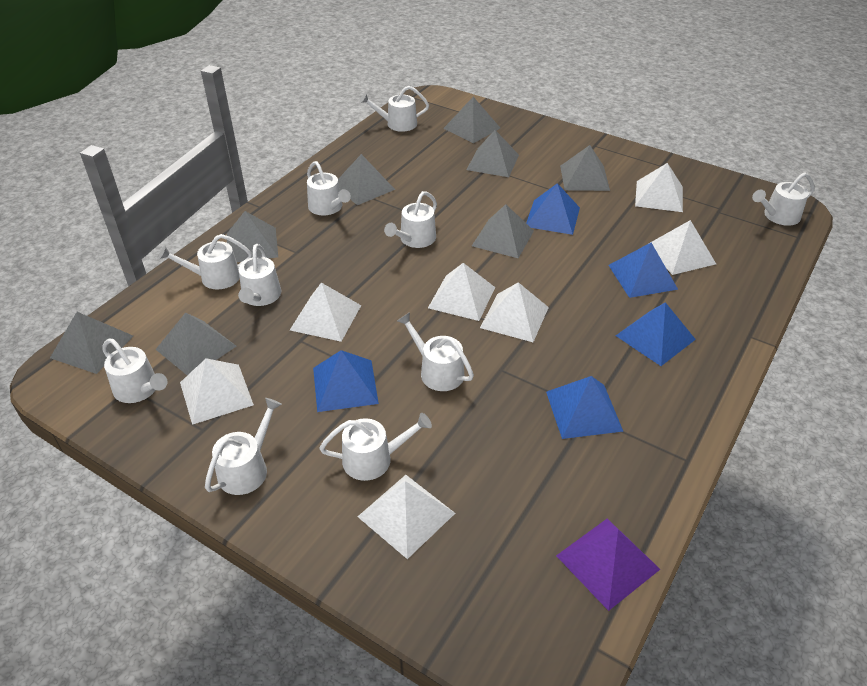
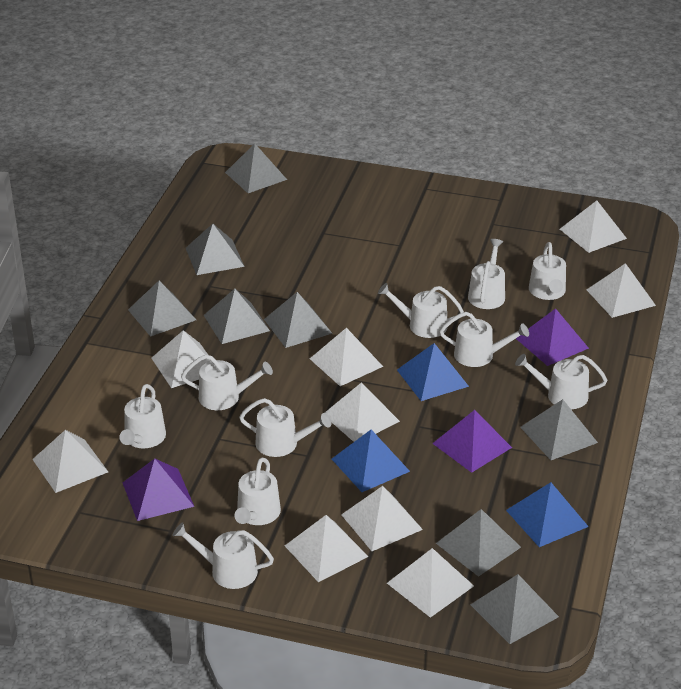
blue pyramid: [313,350,379,412] [526,183,580,235] [546,376,623,439] [609,243,678,298] [616,302,696,366] = 5 -> [332,430,410,492] [397,343,469,401] [506,482,589,547] = 3
purple pyramid: [556,519,660,611] = 1 -> [123,458,194,521] [432,410,512,473] [516,308,589,366] = 3
white pyramid: [180,358,254,425] [290,283,361,342] [357,475,455,559] [428,263,495,321] [480,282,549,342] [635,163,683,212] [650,220,716,275] = 7 -> [32,430,108,493] [151,330,211,388] [285,515,369,582] [310,328,383,386] [325,382,400,442] [341,486,423,551] [387,548,474,618] [560,201,627,253] [587,263,656,318] = 9

